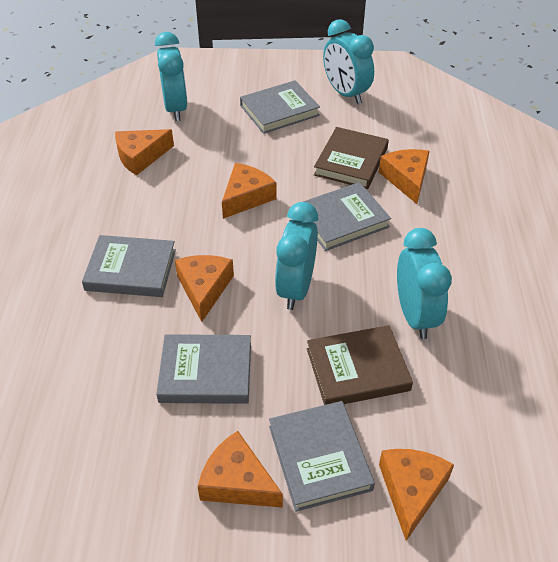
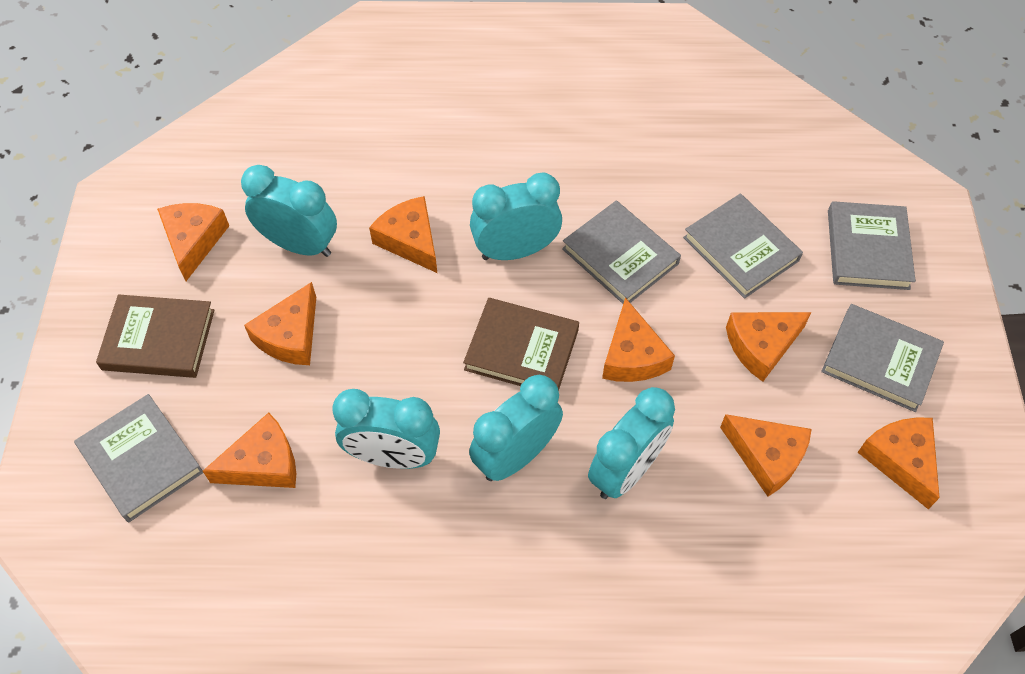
orange cheese: [115,129,174,175] [175,255,234,322] [198,431,283,508] [222,163,276,219] [379,149,430,204] [379,449,454,541] = 6 -> [157,203,229,281] [203,412,296,488] [244,282,316,365] [369,196,437,273] [602,298,675,382] [720,414,812,497] [726,312,812,382] [858,417,940,509] = 8
turquoise clock: [155,32,188,121] [275,202,318,310] [323,19,374,104] [397,228,452,339] = 4 -> [241,165,337,257] [332,389,440,469] [469,375,563,481] [470,173,562,260] [588,387,675,499] = 5

